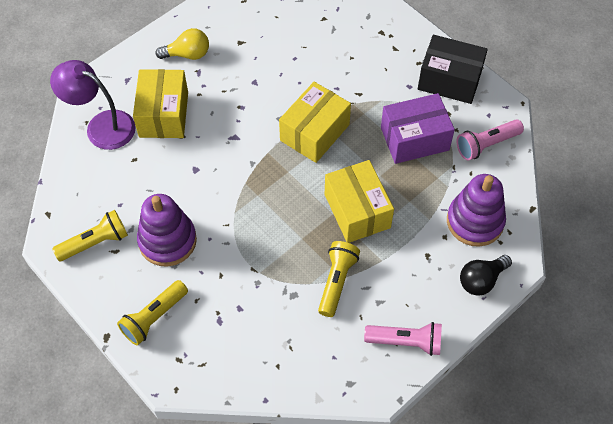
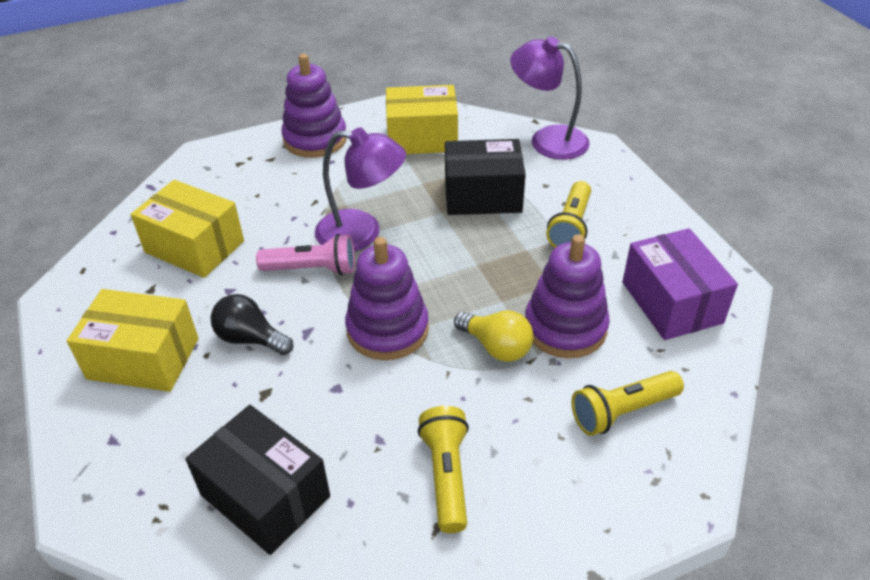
black box: [418,35,488,104] = 1 -> [185,405,330,555] [445,139,526,215] = 2
pink flashlight: [364,322,442,356] [456,119,524,160] = 2 -> [256,234,355,275] = 1
purple lamp: [50,60,136,150] = 1 -> [315,127,406,252] [510,36,590,160] = 2
purple stacking toy: [137,194,197,267] [447,174,506,247] = 2 -> [281,54,347,158] [345,237,429,360] [525,234,610,358] = 3

